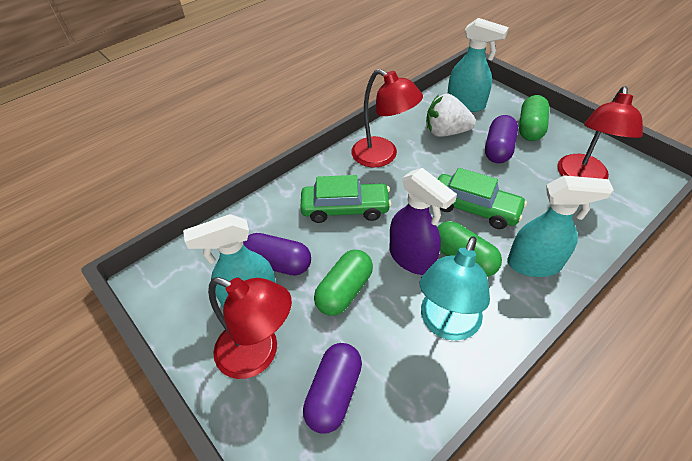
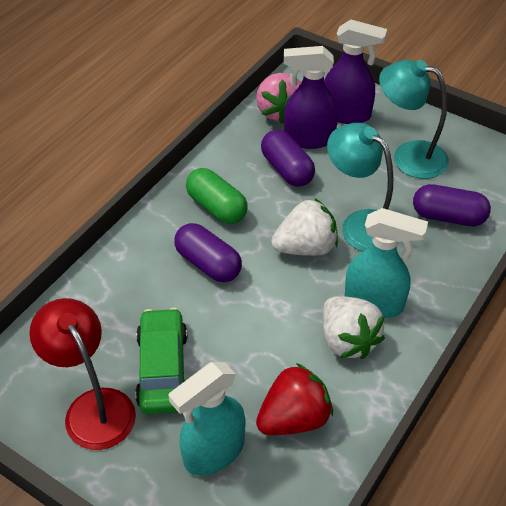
green capsule: [314,250,373,316] [437,221,502,277] [519,95,549,141] = 3 -> [186,168,248,224] = 1
green car: [300,175,391,223] [438,168,527,229] = 2 -> [135,308,187,414] = 1
pink strawberry: none = 0 -> [256,73,301,124] = 1
purple spray bottle: [390,168,457,275] = 1 -> [284,46,338,149] [324,19,387,124] = 2
red lamp: [208,277,292,379] [351,69,423,167] [557,86,643,179] = 3 -> [30,298,136,450] = 1
red strawberry: none = 0 -> [256,363,333,435] = 1
turquoise lamp: [420,236,490,341] = 1 -> [327,123,393,252] [379,60,449,179] = 2
turquoise spray bottle: [183,214,276,307] [447,18,509,112] [508,175,614,277] = 3 -> [168,362,245,476] [345,208,428,318] = 2
white strawberry: [426,94,476,137] = 1 -> [271,198,338,256] [323,296,385,359] = 2

